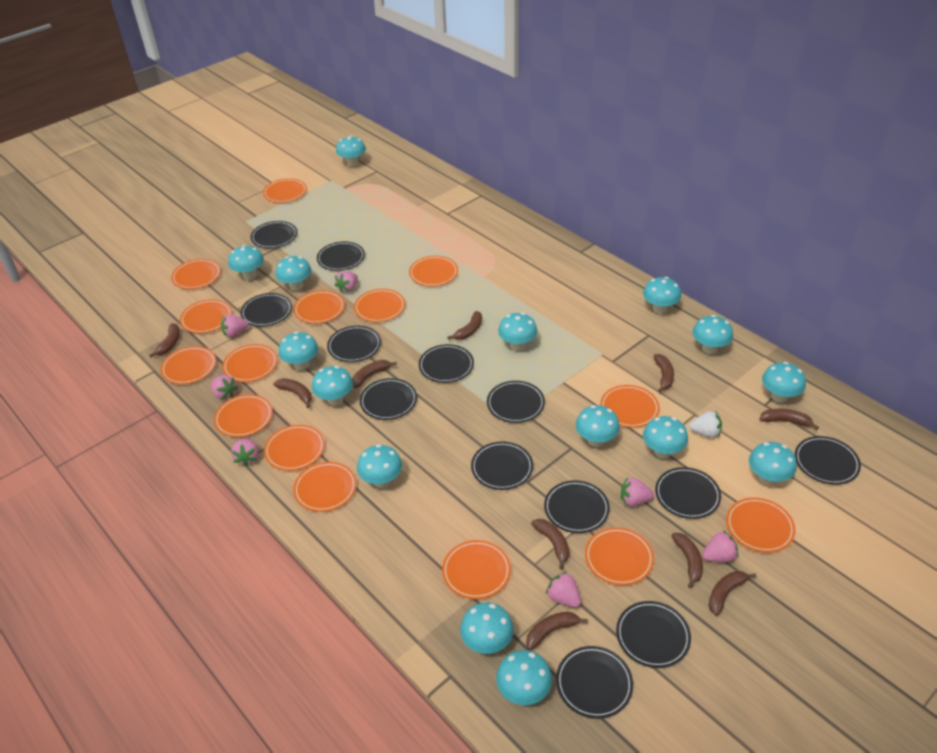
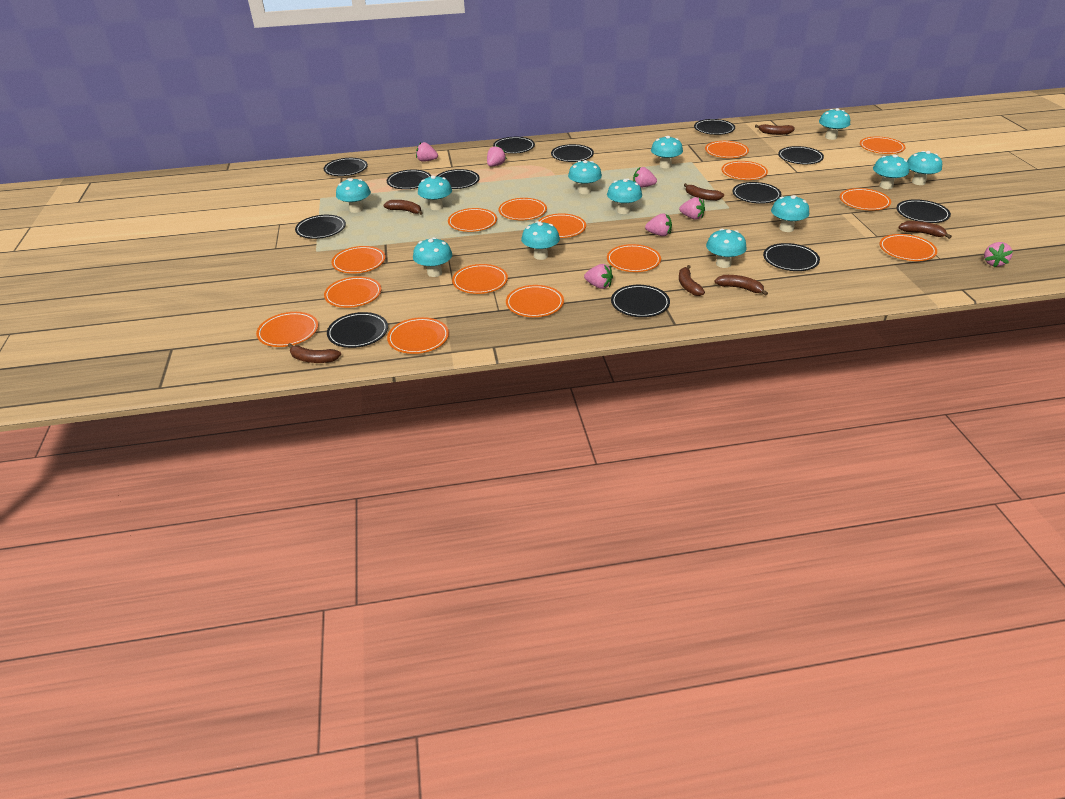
brown banana: [149,323,180,357] [273,378,312,408] [352,360,397,388] [447,311,482,340] [526,612,588,650] [531,519,569,569] [654,354,674,393] [671,533,703,588] [708,571,756,616] [760,409,819,430] = 10 -> [288,343,341,363] [384,200,423,215] [679,265,705,296] [684,183,724,201] [714,275,768,296] [755,124,795,135] [898,221,952,239] = 7
turquoise mushroom: [228,245,264,280] [275,256,311,291] [279,332,318,370] [312,366,353,405] [336,136,366,167] [357,444,402,488] [460,602,514,654] [496,650,552,705] [498,313,537,351] [576,405,620,447] [643,277,681,314] [643,416,688,458] [693,315,733,354] [749,442,797,485] [762,362,806,403] = 15 -> [336,178,371,213] [413,237,452,277] [418,175,452,210] [521,221,560,260] [568,160,602,194] [607,179,642,214] [651,136,683,169] [706,229,746,268] [771,195,809,232] [819,108,850,140] [873,155,909,189] [907,151,942,185] = 12
white strawberry: [689,411,722,438] = 1 -> none = 0

